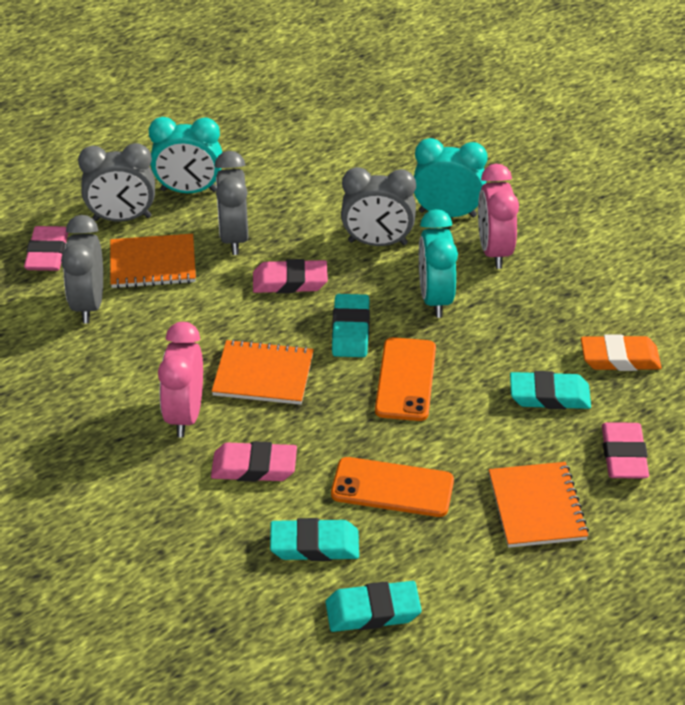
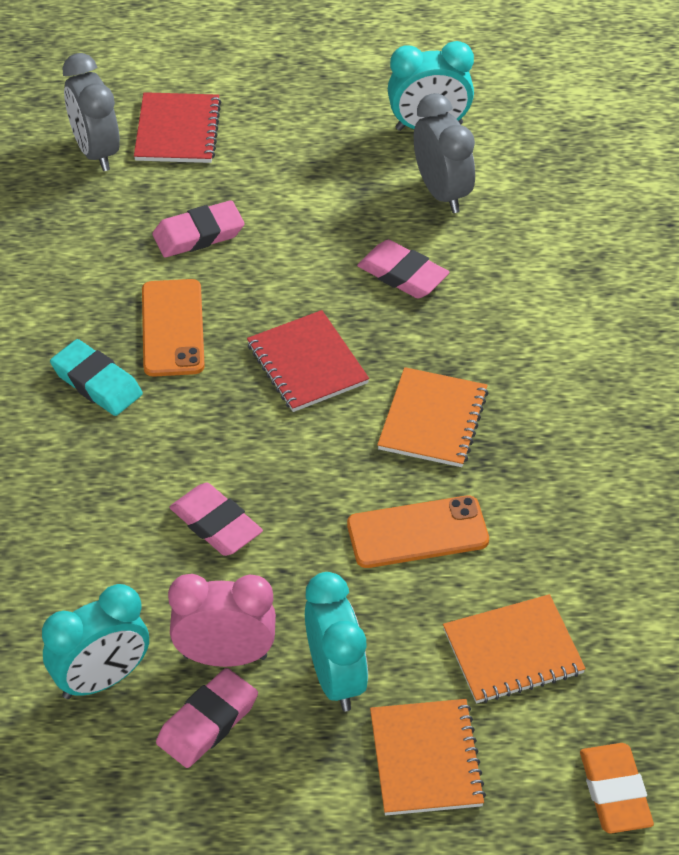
grey clock: [61,215,103,324] [78,143,155,222] [215,151,248,255] [341,167,416,246] = 4 -> [63,53,120,171] [414,93,475,213] = 2
pink clock: [158,322,203,438] [478,164,519,269] = 2 -> [168,574,276,667] = 1
red notebook: none = 0 -> [134,92,221,163] [247,310,369,412] = 2
turquoise eraser: [270,518,359,561] [326,581,422,632] [332,294,370,357] [510,371,591,409] = 4 -> [50,339,143,416] = 1

